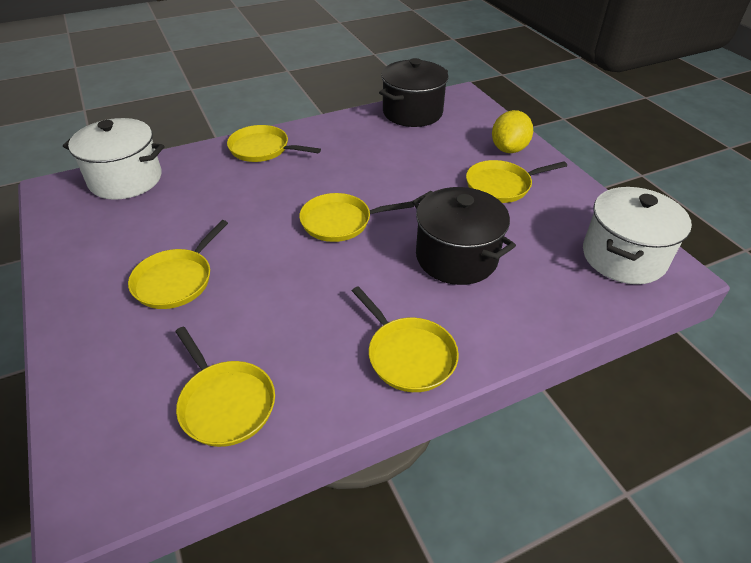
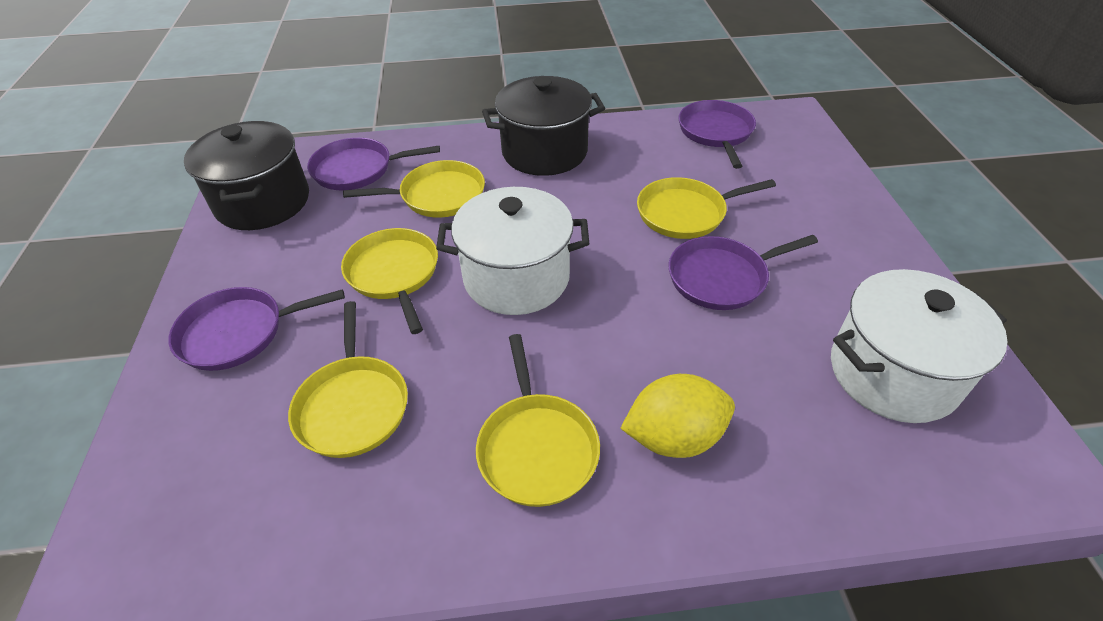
purple pan: none = 0 -> [168,287,345,371] [307,138,440,190] [668,235,818,310] [678,100,756,169] = 4
yellow pan: [128,220,228,309] [175,326,275,447] [227,125,321,162] [299,193,414,242] [352,286,459,392] [466,160,567,203] = 6 -> [288,301,408,458] [341,228,438,334] [343,160,485,218] [476,334,600,507] [637,177,776,239] = 5

